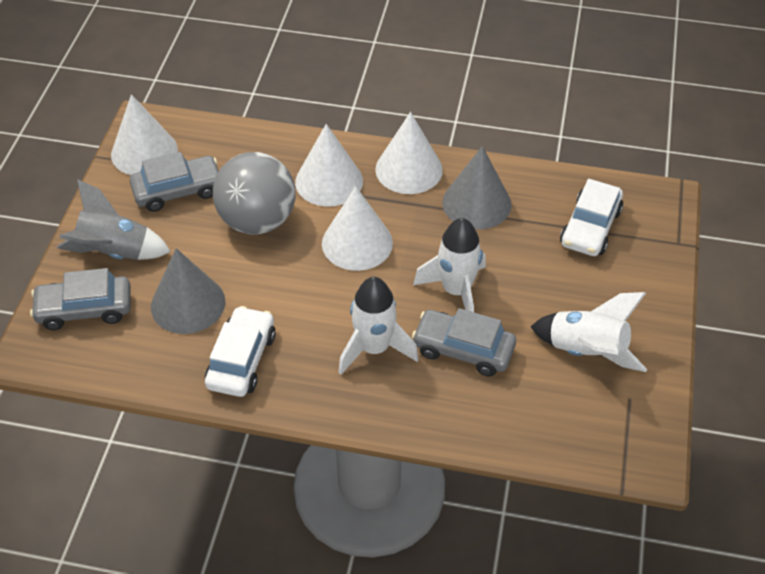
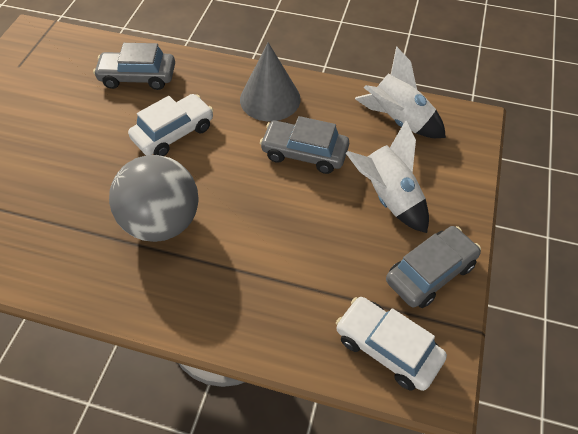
grey cone: [151,248,225,334] [442,146,512,229] = 2 -> [240,42,301,121] = 1
grey rocket: [57,179,171,260] = 1 -> none = 0
white cone: [111,94,178,175] [295,124,363,207] [322,186,393,271] [375,112,443,194] = 4 -> none = 0
white rocket: [338,277,419,375] [413,218,486,312] [531,292,647,372] = 3 -> [346,120,429,233] [355,47,446,138] = 2

